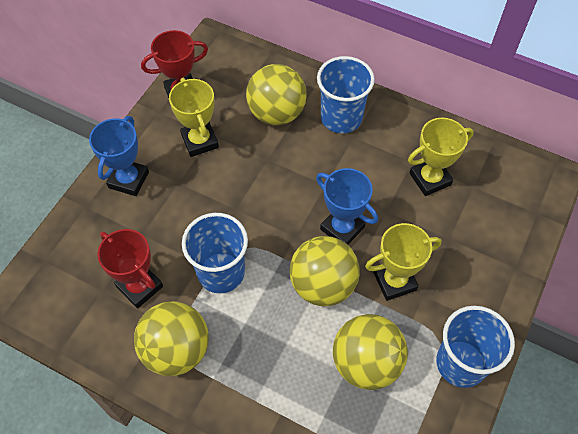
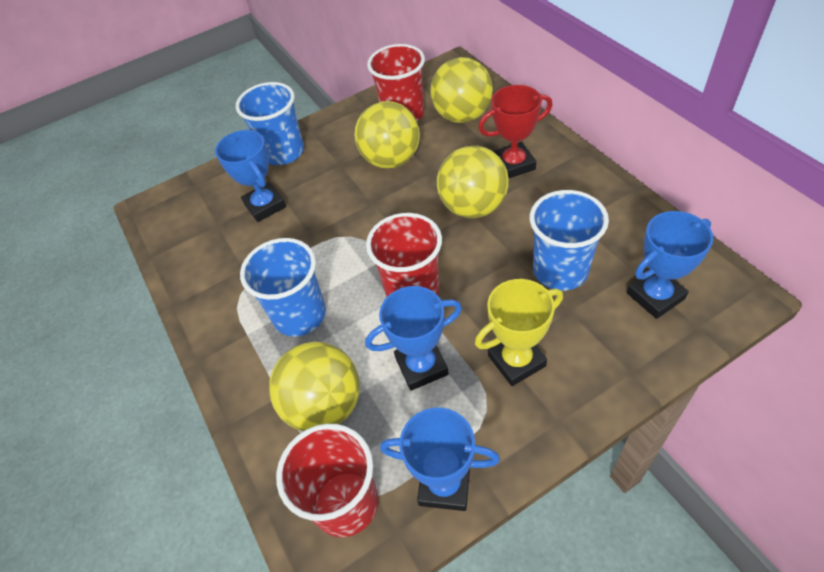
blue trophy: [89,116,149,196] [316,168,378,245] = 2 -> [215,130,286,222] [365,286,462,391] [380,408,500,511] [627,211,713,319] = 4
red cup: none = 0 -> [276,424,378,537] [366,213,442,297] [367,44,425,121] = 3
red trophy: [97,229,163,308] [141,30,208,98] = 2 -> [478,85,553,178] = 1
yellow trophy: [169,78,219,157] [365,223,441,301] [408,118,474,196] = 3 -> [475,279,563,386] = 1

